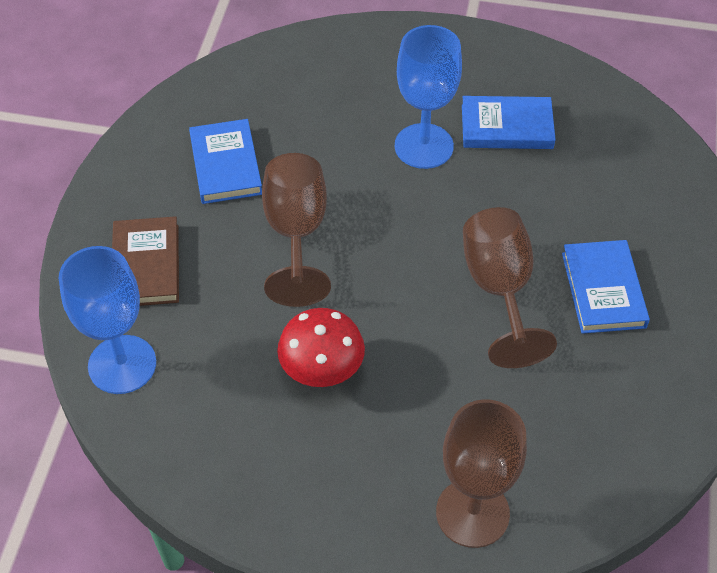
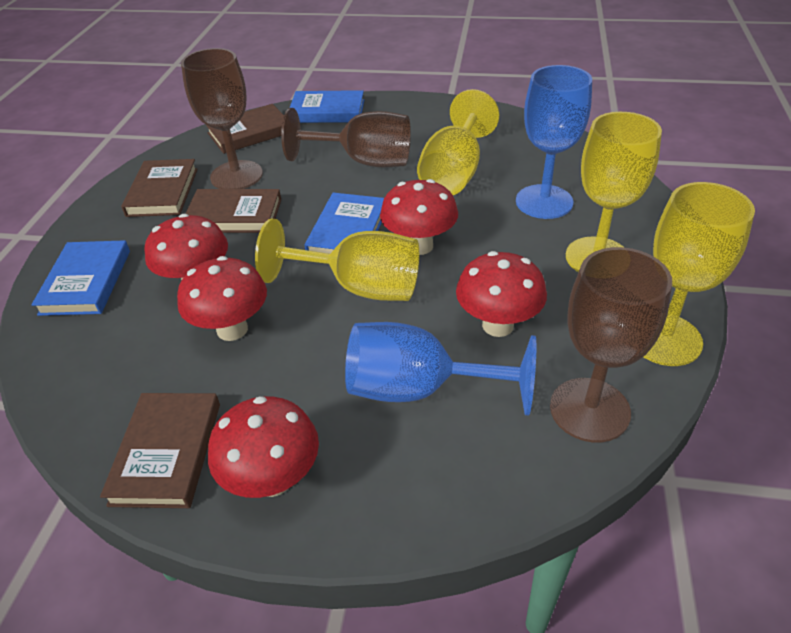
brown book: [112,216,179,306] = 1 -> [100,393,220,508] [121,159,198,217] [185,189,281,233] [205,104,284,154] = 4
red mushroom: [277,308,365,387] = 1 -> [144,214,228,280] [177,256,267,341] [208,396,319,498] [380,179,458,255] [456,251,547,337] = 5
yellow goblet: none = 0 -> [255,218,419,301] [417,89,499,195] [566,112,662,272] [644,182,755,366] = 4

